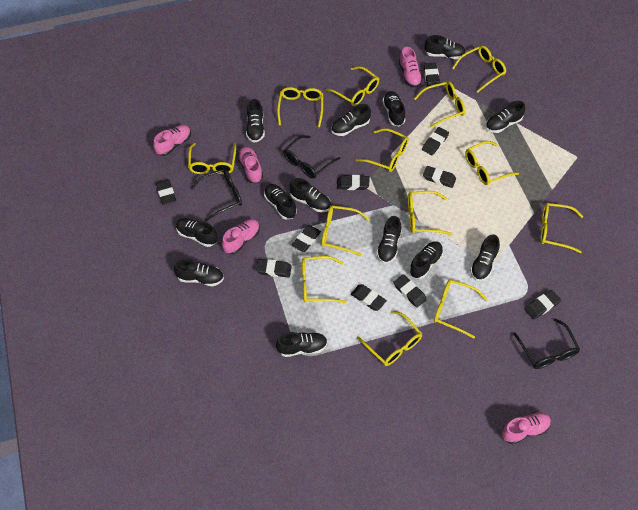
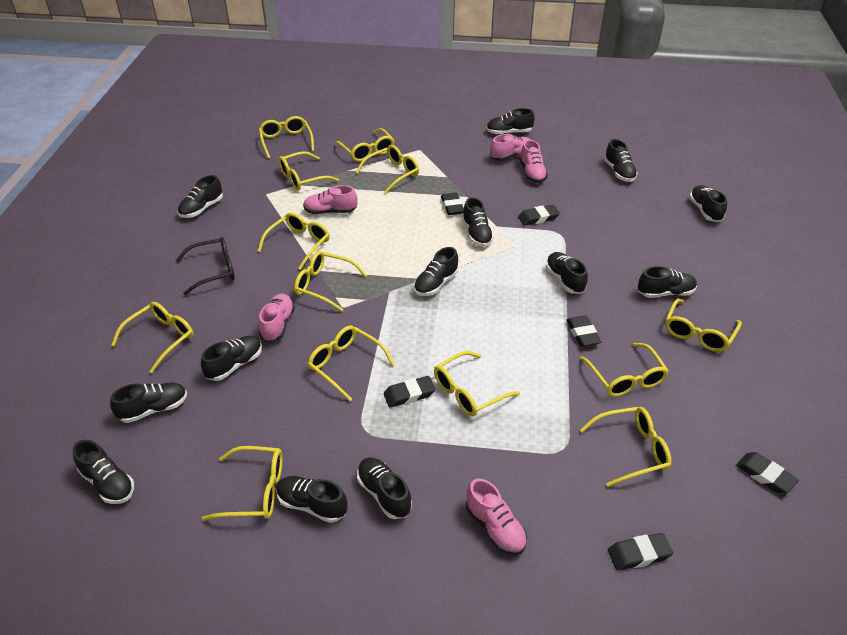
black eraser: [156,179,176,205] [256,259,292,277] [291,225,321,252] [337,175,369,190] [351,284,387,311] [393,274,427,308] [422,127,449,155] [423,166,456,188] [424,62,440,89] [524,290,561,320] = 10 -> [383,376,435,408] [441,192,464,215] [518,205,560,226] [566,316,601,347] [608,533,673,571] [736,452,799,494] = 6
black glasses: [190,169,242,221] [283,135,340,179] [513,318,580,369] = 3 -> [176,237,235,295] = 1

